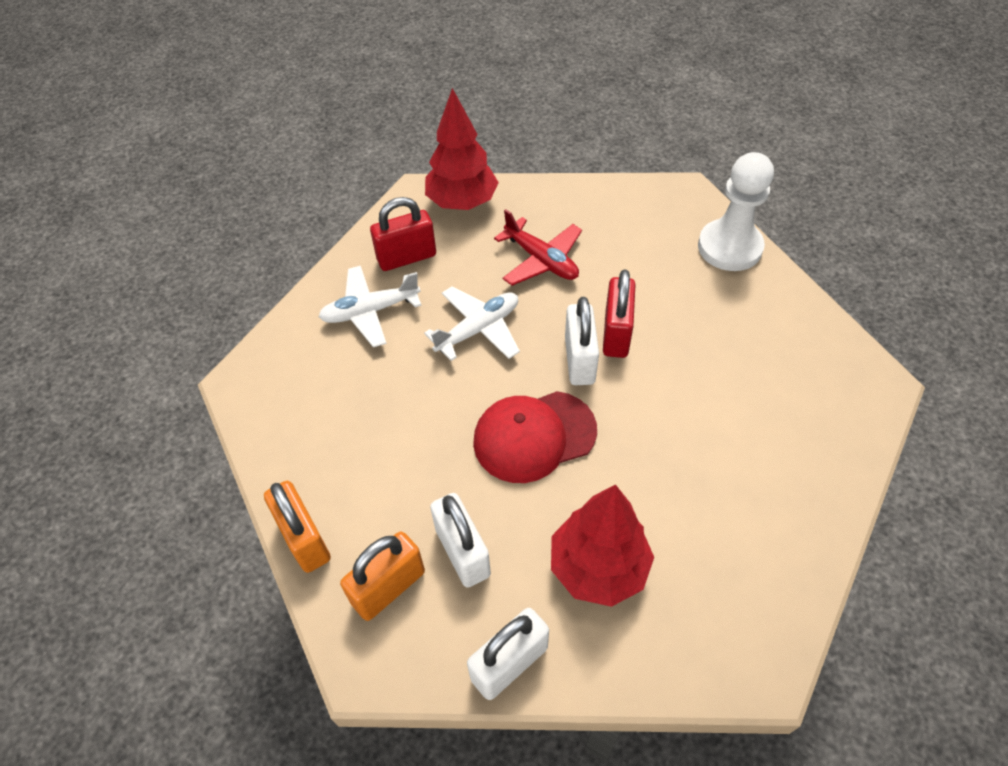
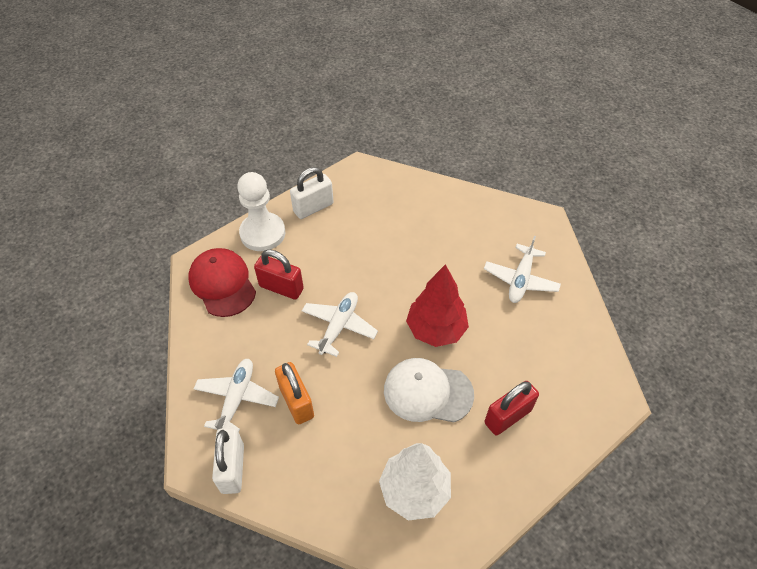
orange padlock: [264,481,331,573] [340,531,425,621] = 2 -> [275,362,314,424] = 1
red plane: [494,209,582,286] = 1 -> none = 0
red tree: [425,88,499,210] [551,484,654,607] = 2 -> [406,264,469,347] = 1
white cap: none = 0 -> [384,358,474,422] = 1
white padlock: [430,493,491,588] [467,608,549,700] [565,297,599,385] = 3 -> [212,428,244,494] [290,167,334,219] = 2
white plane: [319,266,422,347] [424,286,520,361] = 2 -> [194,359,279,432] [302,292,378,357] [484,236,561,303] = 3
white tree: none = 0 -> [379,443,451,521] = 1

